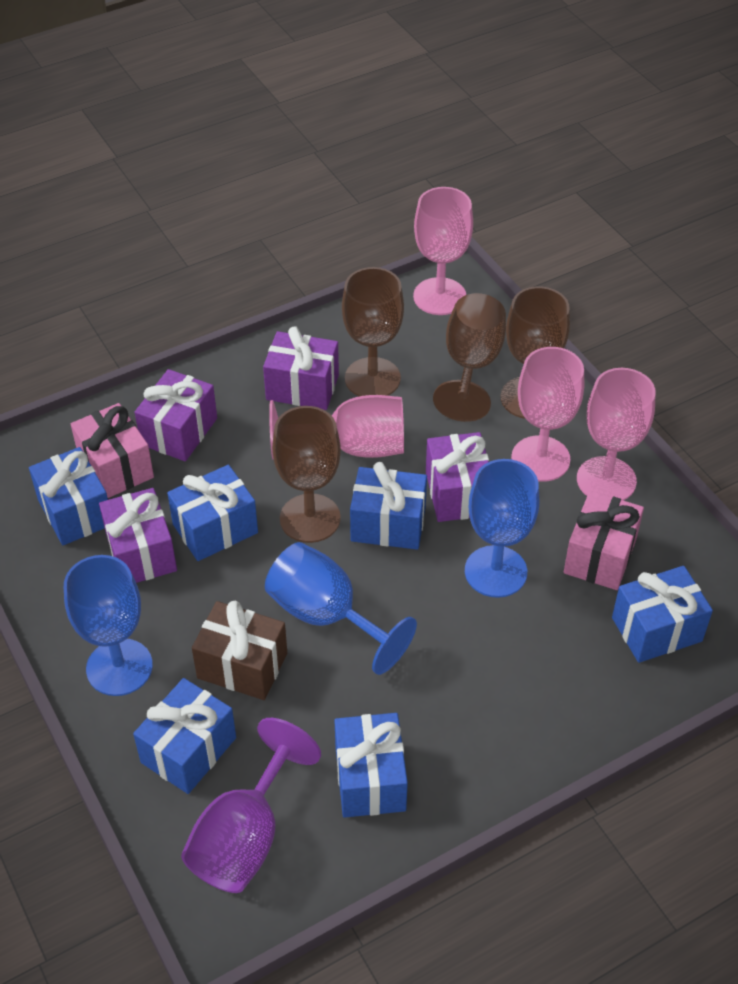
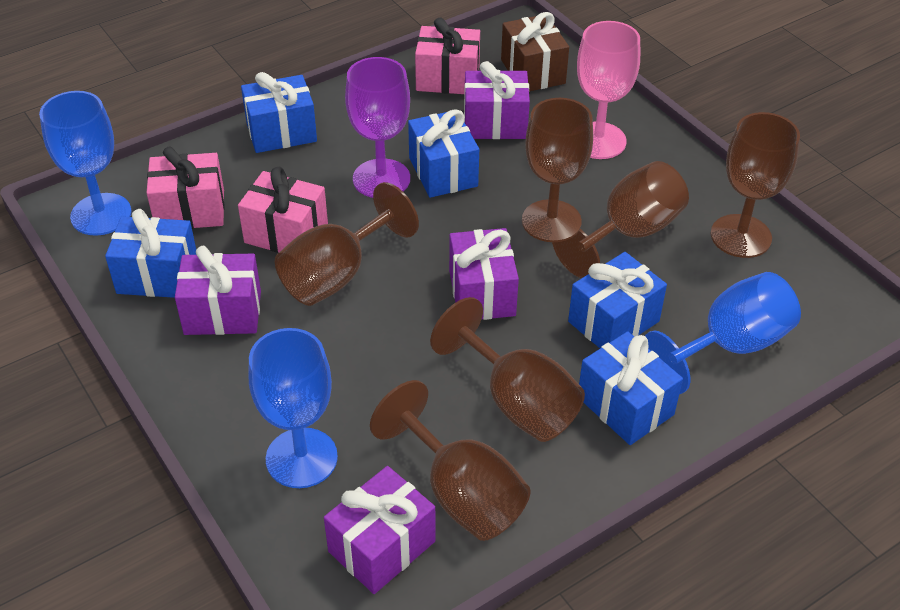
blue gift: [29,447,108,545] [133,678,236,794] [167,465,258,561] [334,713,408,818] [350,462,427,550] [612,566,713,663] = 6 -> [105,209,196,298] [241,72,317,153] [408,109,479,198] [568,252,667,348] [579,331,683,445] = 5
brown goblet: [272,406,341,543] [342,267,404,396] [433,293,506,422] [501,286,570,419] = 4 -> [275,182,419,306] [370,380,531,541] [430,297,585,442] [522,98,593,242] [552,161,689,278] [711,112,800,258] = 6
pink gift: [71,403,154,498] [564,491,644,590] = 2 -> [147,147,225,229] [238,167,328,253] [415,18,480,94] = 3
pink goblet: [269,395,404,460] [413,187,473,315] [511,347,584,482] [577,368,656,501] = 4 -> [577,21,640,159] = 1

